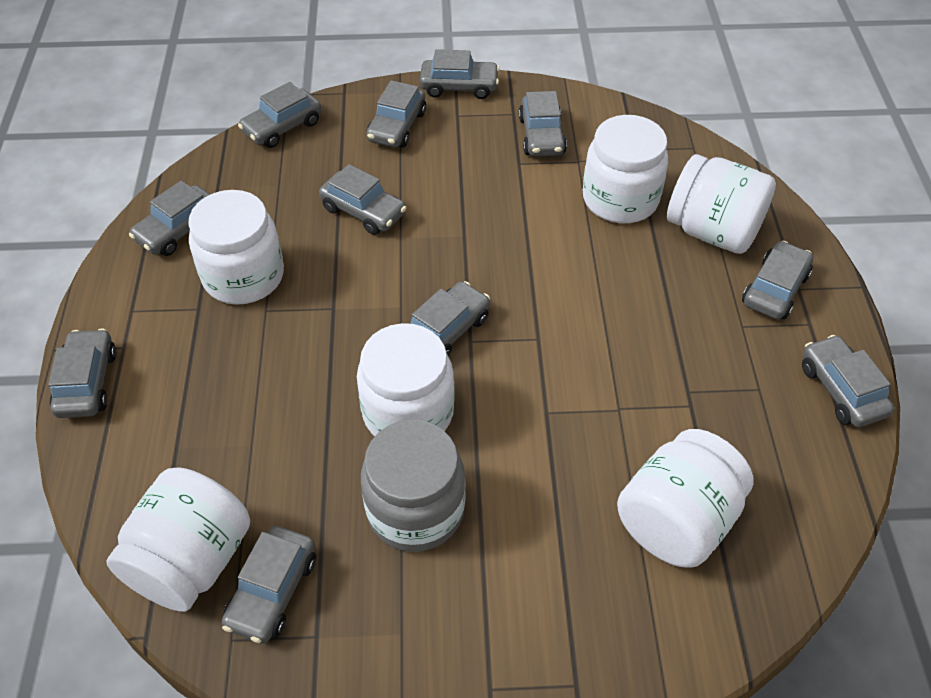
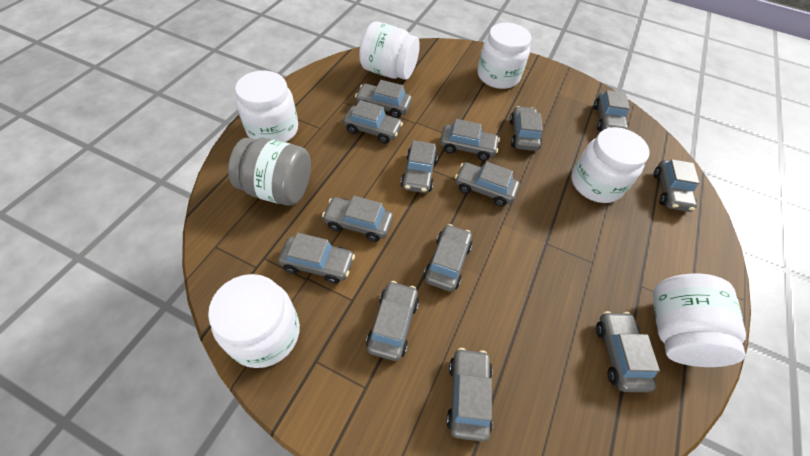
grey car: [48,328,116,418] [129,181,211,256] [222,526,316,644] [238,82,321,148] [319,164,406,235] [366,80,426,148] [410,281,490,357] [420,49,500,99] [518,91,567,156] [742,241,813,319] [802,335,894,427] = 11 -> [278,233,355,284] [322,196,393,242] [343,100,403,144] [355,80,412,118] [366,281,419,361] [401,140,438,193] [424,224,472,292] [440,119,500,161] [446,348,493,442] [455,162,519,207] [510,106,543,151] [594,90,630,131] [596,311,660,392] [654,159,699,212] = 14

